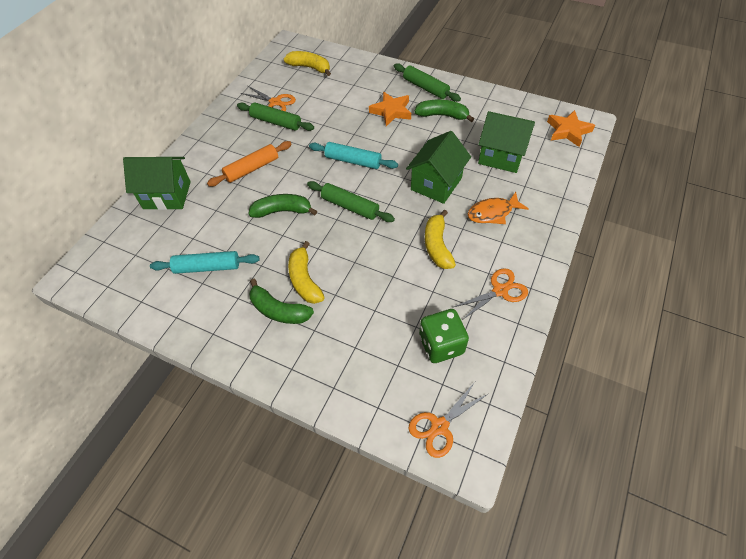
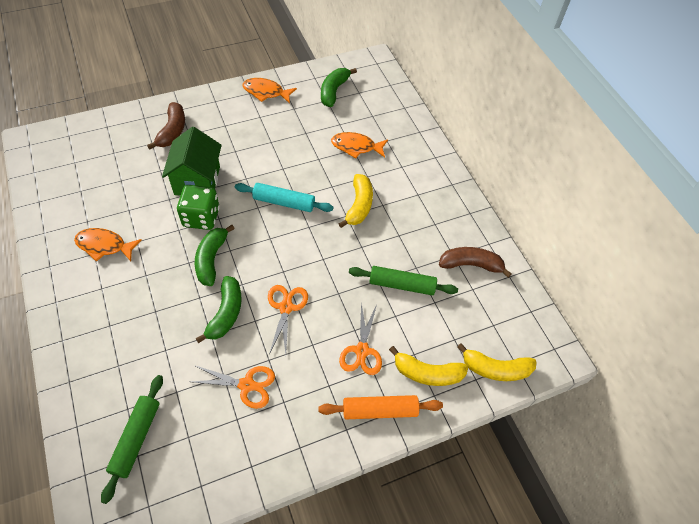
brown banana: none = 0 -> [147,102,185,150] [439,247,512,278] = 2
green house: [123,157,191,210] [406,131,471,204] [478,111,535,173] = 3 -> [162,127,222,196] = 1
green rolling pin: [237,102,314,131] [307,181,395,222] [394,63,461,102] = 3 -> [101,375,163,504] [349,266,458,295] = 2
orange fish: [468,192,529,224] = 1 -> [74,228,142,262] [243,78,297,104] [331,132,388,159] = 3
orange star: [369,92,411,126] [547,110,595,147] = 2 -> none = 0
turquoise rolling pin: [150,251,260,274] [309,142,398,169] = 2 -> [235,183,334,212] = 1

